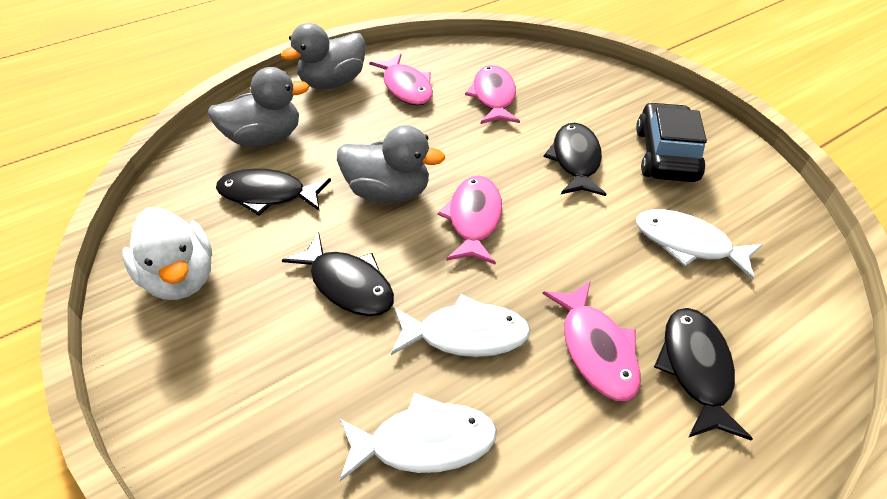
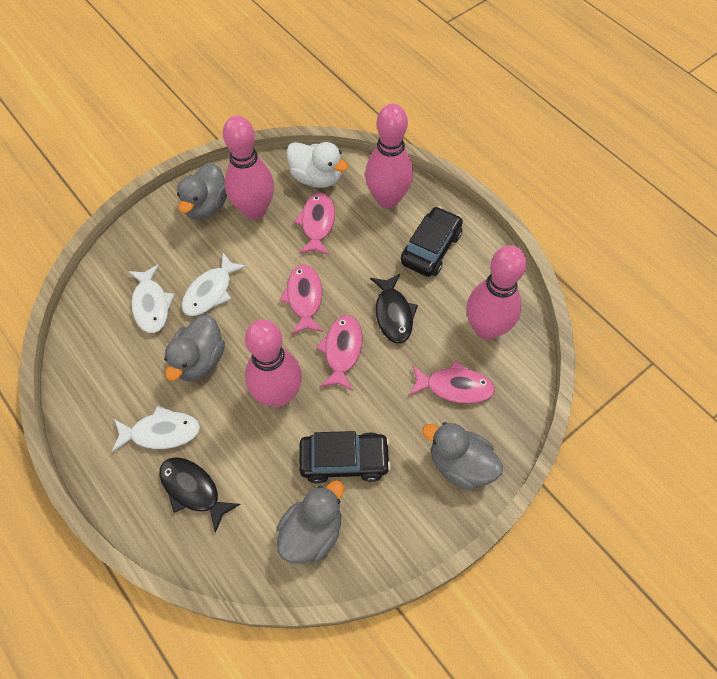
black car: [636,102,707,182] = 1 -> [299,431,391,484] [401,206,463,277] = 2
black fish: [216,169,331,216] [282,232,394,317] [544,123,606,196] [654,308,753,440] = 4 -> [159,457,241,533] [370,274,418,344] = 2
grey duck: [208,67,309,147] [281,23,365,89] [337,125,445,204] = 3 -> [164,315,225,381] [177,162,227,220] [276,481,344,564] [422,422,503,490] = 4
pink bowling pin: none = 0 -> [223,116,274,220] [245,320,302,407] [365,104,413,208] [466,246,527,340] = 4

